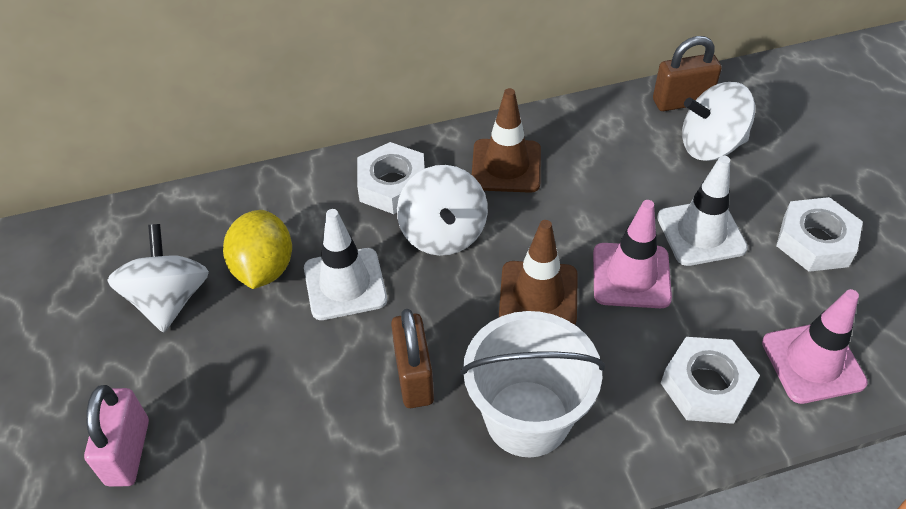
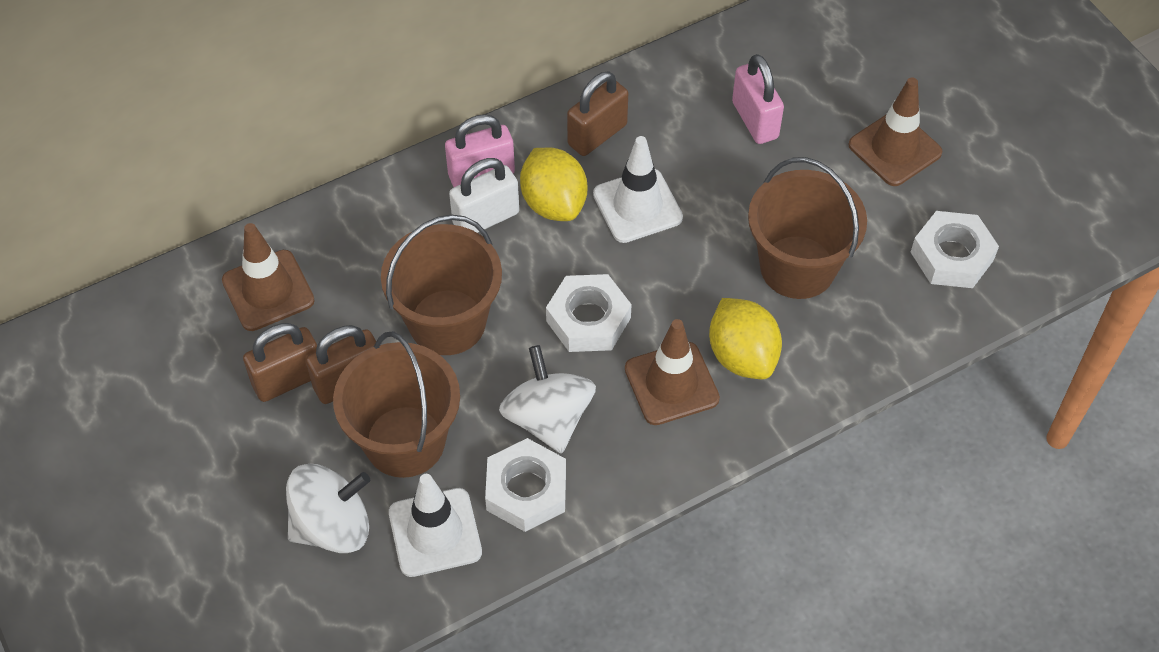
brown bucket: none = 0 -> [333,331,460,478] [381,215,502,355] [748,157,867,299] = 3
brown padlock: [391,309,434,408] [653,36,722,111] = 2 -> [243,323,317,402] [306,325,376,404] [567,72,628,156] = 3
brown traffic cone: [472,88,541,193] [499,220,578,325] = 2 -> [222,223,315,331] [625,319,720,425] [848,78,942,186] = 3
pink padlock: [84,385,149,487] = 1 -> [445,114,515,187] [732,54,784,144] = 2
pink traffic cone: [593,200,672,308] [762,289,868,404] = 2 -> none = 0
white bucket: [460,311,605,457] = 1 -> none = 0
white padlock: none = 0 -> [449,158,519,233] = 1
white spinning top: [107,224,209,333] [397,165,488,256] [682,82,755,161] = 3 -> [286,464,370,553] [499,345,596,454] = 2
yellow lemon: [223,210,292,289] = 1 -> [520,148,587,221] [709,298,782,379] = 2

